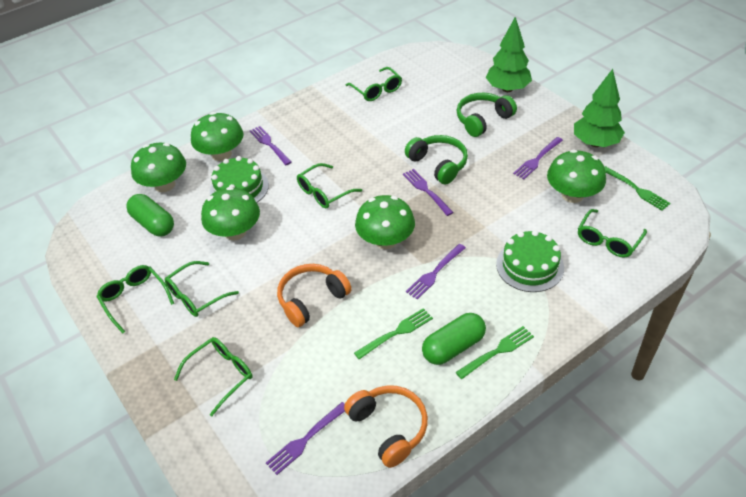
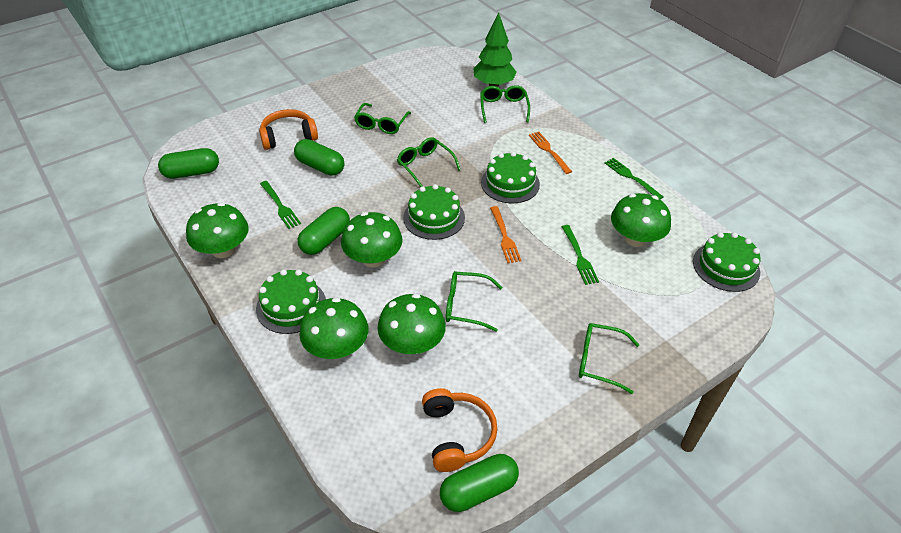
green cake: [210,156,269,203] [496,230,564,292] = 2 -> [256,269,326,334] [403,184,465,240] [481,152,540,203] [693,232,761,292] = 4
green capsule: [126,194,174,237] [422,313,486,365] = 2 -> [158,148,219,179] [294,139,344,176] [298,207,350,255] [440,454,519,512] = 4
green glasses: [96,265,174,333] [165,261,239,317] [174,337,253,416] [297,163,362,209] [345,67,402,101] [578,209,647,258] = 6 -> [354,103,411,134] [397,137,461,187] [446,271,502,332] [481,85,530,123] [579,323,639,394] = 5
green headphones: [405,135,468,185] [457,93,517,137] = 2 -> none = 0
green tree: [486,17,532,92] [574,69,625,147] = 2 -> [473,13,517,87] = 1
orange fork: none = 0 -> [490,206,522,263] [529,132,572,174] = 2
purple fork: [250,126,292,165] [266,402,345,475] [403,169,454,216] [406,244,466,300] [513,137,563,179] = 5 -> none = 0

